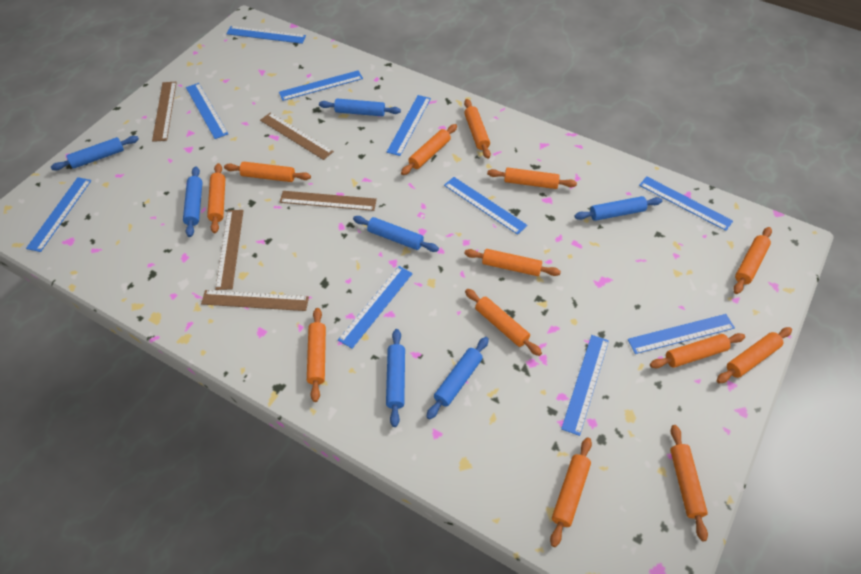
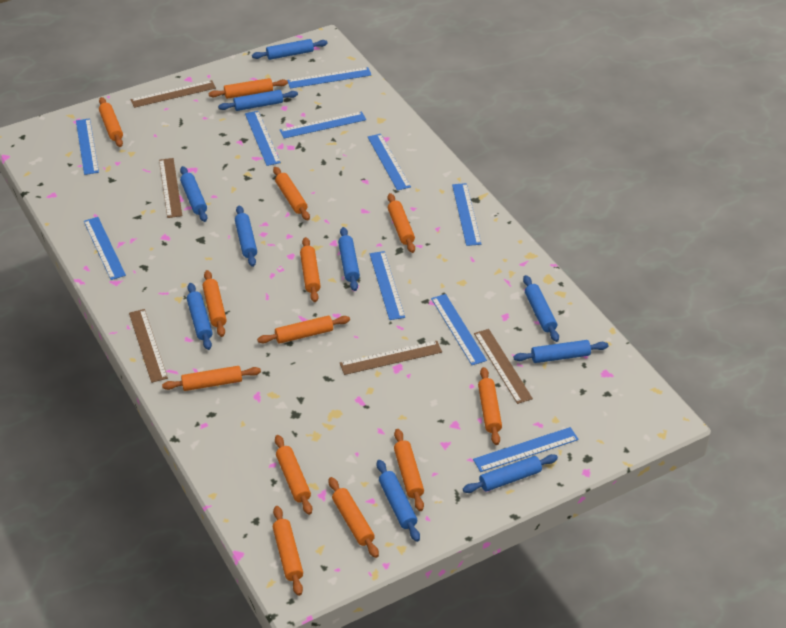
blue rolling pin: [51,136,139,171] [183,166,203,237] [319,98,401,116] [353,216,439,252] [386,329,405,427] [426,337,489,420] [574,196,662,221] = 7 -> [180,166,207,222] [187,283,213,350] [218,90,298,111] [235,205,257,267] [252,39,328,60] [338,227,360,291] [377,460,420,542] [463,454,558,493] [513,340,608,363] [523,275,559,342] = 10

